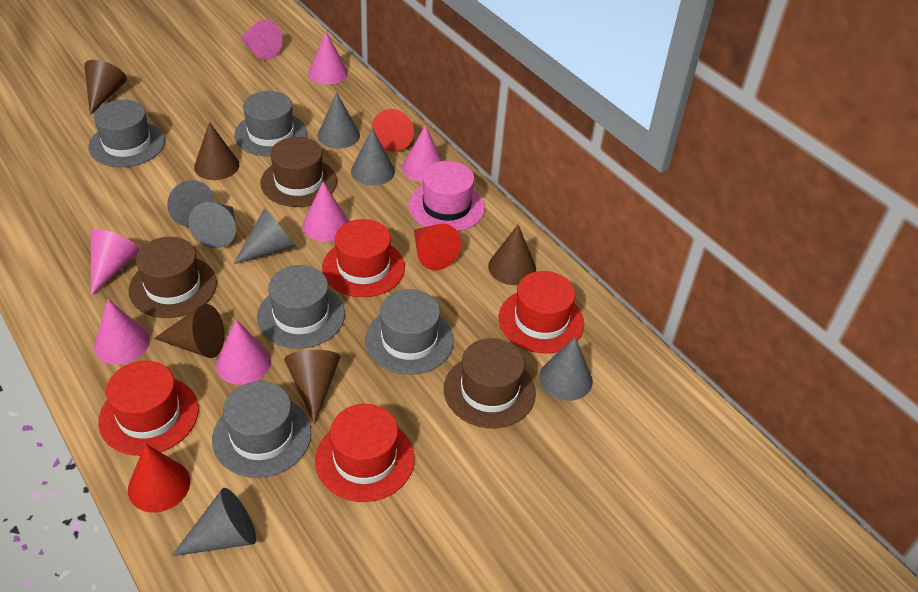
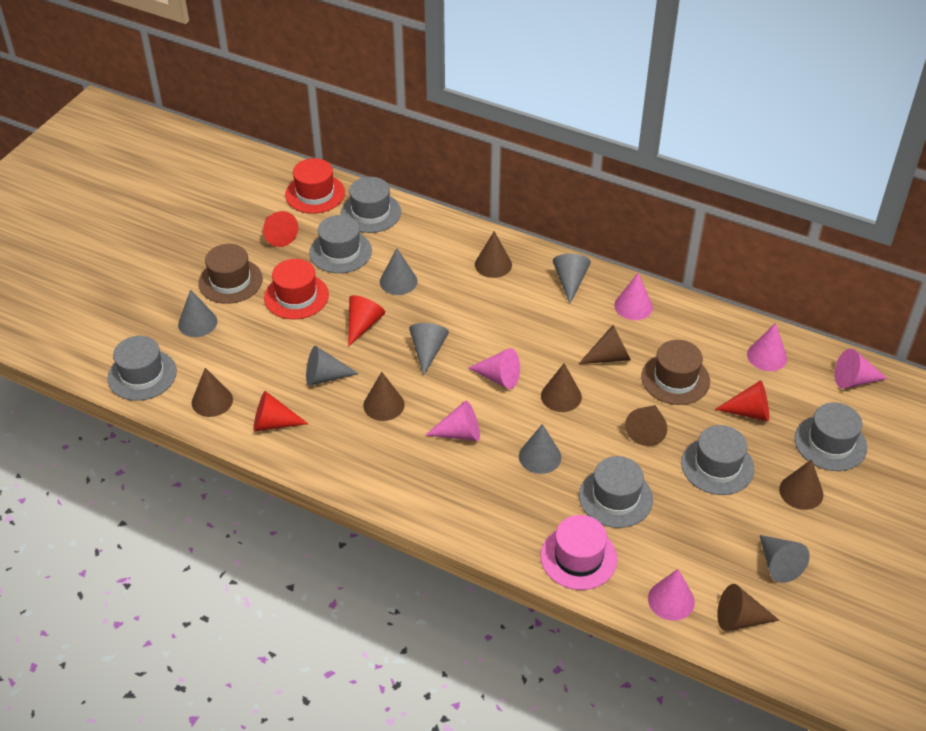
brown cone: [84,60,127,115] [154,304,225,358] [194,122,239,180] [284,350,340,424] [488,225,536,285] = 5 -> [192,368,233,417] [363,372,405,421] [475,231,512,278] [541,363,582,412] [579,325,631,364] [625,405,667,446] [717,584,780,631] [779,459,823,510] = 8
brown hat: [128,237,217,318] [260,137,337,207] [444,338,536,428] = 3 -> [198,244,263,304] [641,340,710,405] = 2
grey hat: [88,100,165,167] [212,381,311,478] [234,91,307,157] [257,265,345,349] [365,289,454,375] = 5 -> [108,336,177,401] [309,215,372,273] [341,177,401,233] [579,456,653,528] [681,425,754,495] [795,403,867,471] = 6
pink cone: [91,229,140,296] [94,299,150,365] [216,319,271,385] [241,19,282,60] [302,181,349,242] [308,31,348,84] [402,125,442,182] = 7 -> [425,400,480,441] [468,348,520,389] [614,273,653,320] [648,569,695,621] [747,323,787,371] [834,349,888,389] = 6
red cone: [128,443,190,513] [371,109,414,152] [414,224,461,270] = 3 -> [253,391,308,431] [263,211,298,247] [348,295,385,347] [715,380,769,421] = 4
red hat: [98,361,199,456] [315,404,415,502] [322,219,405,297] [499,271,584,353] = 4 -> [264,259,329,319] [285,158,345,214] = 2

